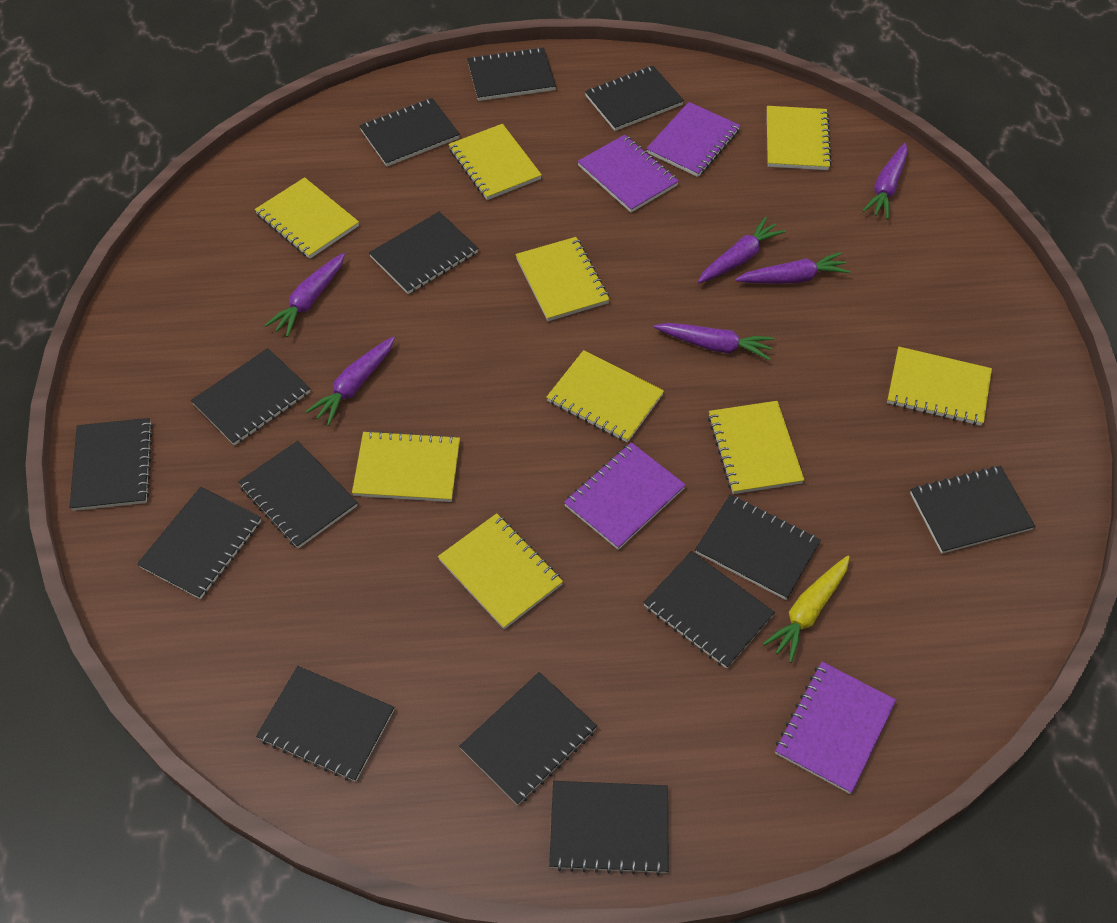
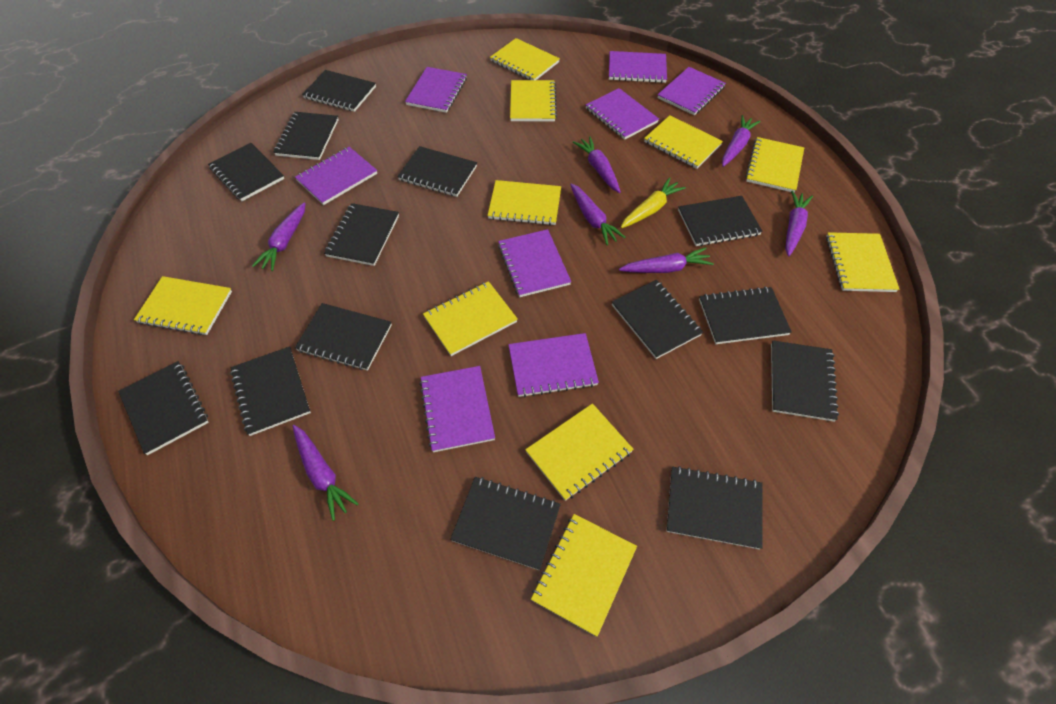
purple carrot: [264,253,345,337] [305,337,395,426] [654,323,774,360] [698,217,786,283] [735,252,850,284] [862,143,907,219] = 6 -> [252,202,305,271] [293,425,359,521] [570,183,625,246] [573,136,621,193] [619,248,714,273] [722,115,760,167] [785,191,813,256] = 7
purple notebook: [564,442,686,550] [577,135,679,213] [646,102,741,177] [775,662,896,794] = 4 -> [295,147,377,205] [405,67,467,113] [419,366,495,452] [498,229,571,297] [508,333,599,397] [586,88,659,140] [609,51,667,83] [658,67,726,115] = 8
yellow notebook: [255,177,359,259] [352,430,460,502] [438,513,563,629] [449,124,542,200] [516,237,610,321] [546,350,664,443] [708,401,804,494] [767,106,832,170] [887,347,992,426] = 9 -> [134,276,232,335] [423,281,518,356] [488,180,561,225] [490,38,560,80] [510,80,557,121] [525,403,634,501] [531,514,637,637] [644,115,723,169] [745,137,804,193] [826,232,899,292] = 10

